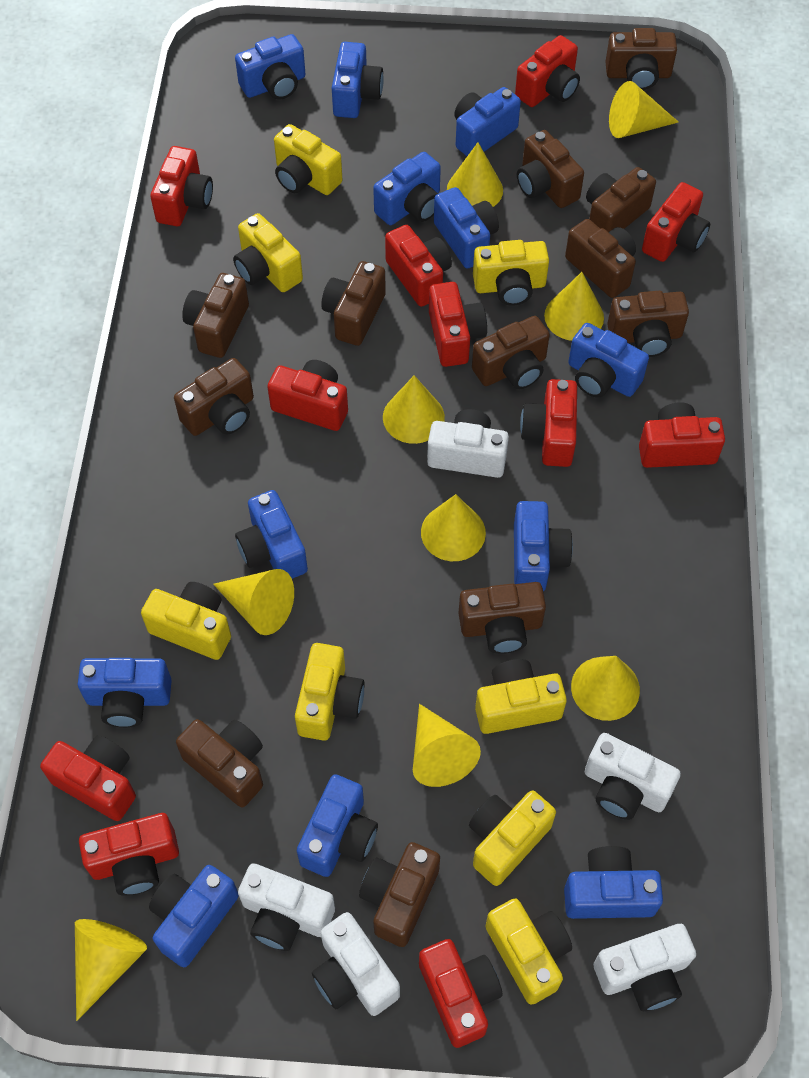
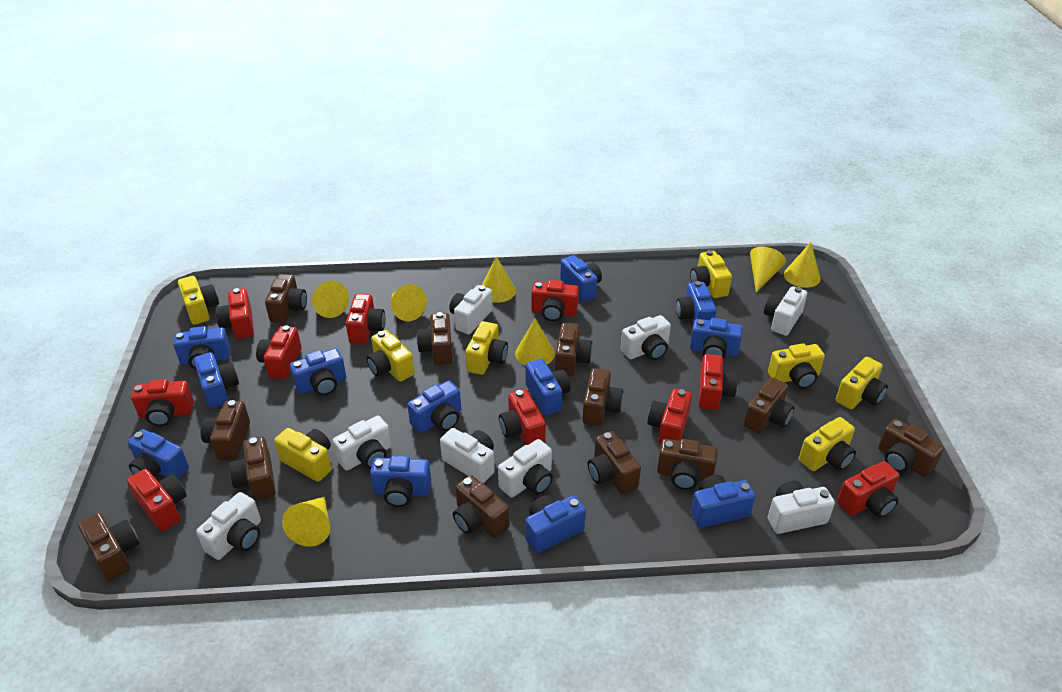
red camera: [40,735,136,821] [79,813,179,896] [150,146,213,226] [267,360,348,431] [385,225,452,307] [419,939,502,1048] [429,282,487,367] [515,35,580,107] [520,379,577,467] [639,402,725,468] [642,182,710,262] = 11 -> [127,469,187,531] [131,379,194,426] [215,288,254,339] [256,325,301,380] [346,294,385,344] [499,389,546,445] [531,280,579,321] [647,389,692,444] [699,354,738,410] [837,461,899,518] = 10
white camera: [238,864,335,951] [312,912,400,1016] [427,409,509,478] [585,733,681,820] [593,924,696,1011] = 5 -> [196,492,261,560] [332,416,391,471] [440,428,495,483] [449,285,493,334] [498,439,553,498] [621,315,671,360] [764,286,807,336] [768,481,835,534] = 8
yellow cone: [75,919,147,1021] [213,569,294,635] [383,375,445,444] [413,704,481,787] [421,494,486,561] [447,143,503,207] [544,272,604,341] [571,656,640,721] [609,81,679,138] = 9 -> [282,497,330,547] [312,281,349,318] [391,284,427,321] [482,256,516,303] [515,318,555,365] [750,247,786,292] [784,242,820,288] = 7

